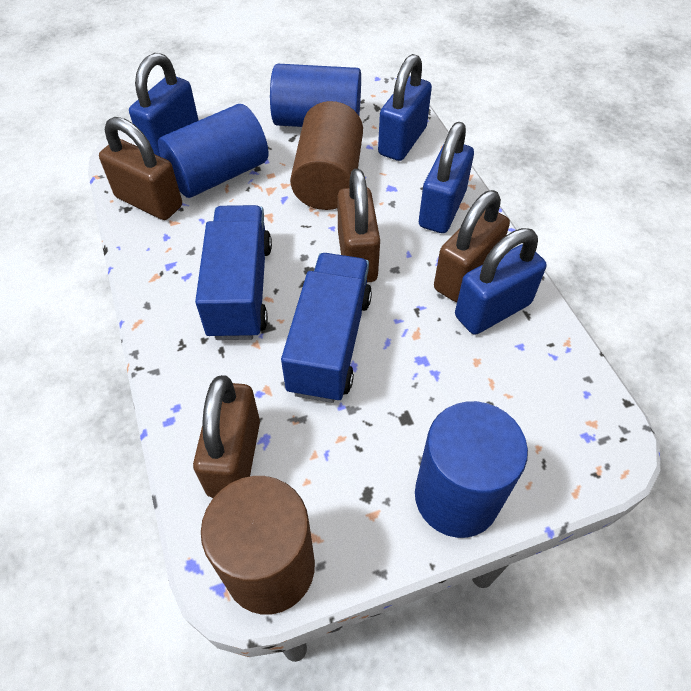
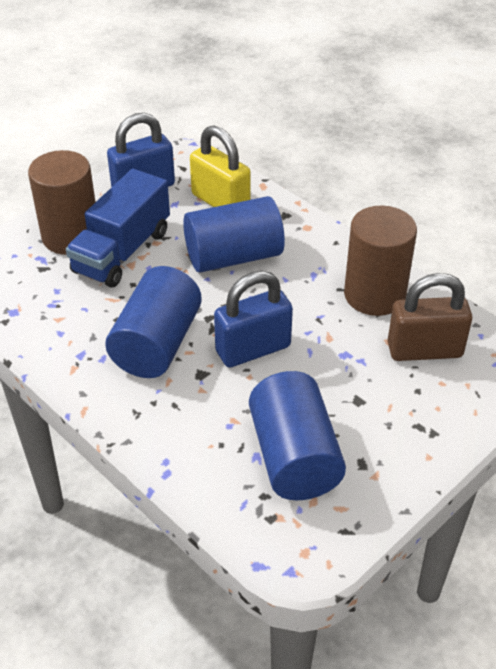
blue padlock: [129,53,199,157] [378,54,432,161] [419,122,474,233] [455,228,547,335] = 4 -> [107,113,175,187] [214,271,293,368] = 2
blue truck: [195,205,272,340] [281,253,372,403] = 2 -> [66,169,170,287] = 1
brown padlock: [99,117,182,220] [193,375,260,498] [337,169,380,282] [434,190,510,302] = 4 -> [388,273,472,361] = 1
yellow padlock: none = 0 -> [190,125,251,207] = 1

